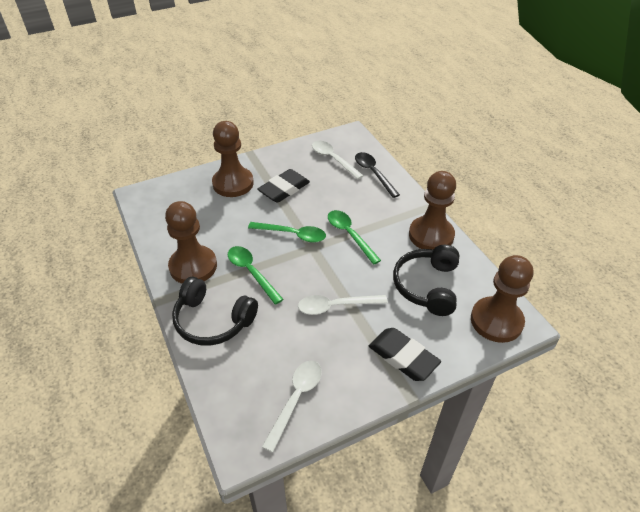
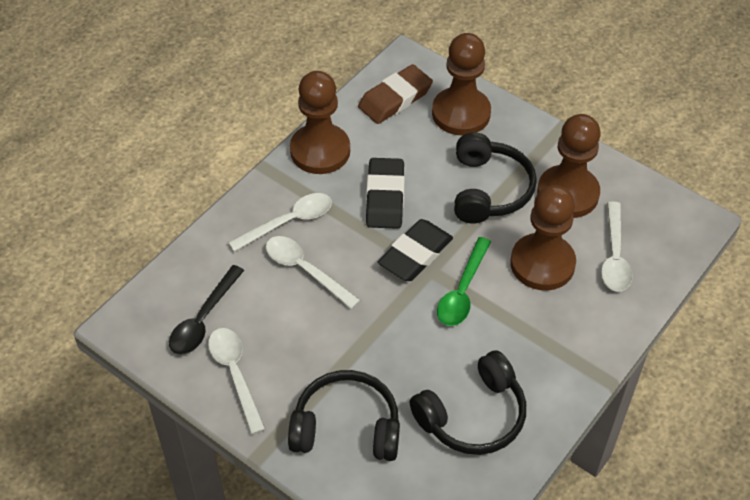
black headphones: [172,277,258,346] [393,245,459,316] = 2 -> [288,370,400,461] [410,350,526,455] [454,132,537,224] = 3
brown eraser: none = 0 -> [358,64,433,124] = 1
green spoon: [228,246,283,305] [248,222,326,243] [328,210,381,265] = 3 -> [437,237,491,326] = 1
white spoon: [262,361,322,452] [298,295,388,315] [312,141,364,179] = 3 -> [208,328,265,435] [228,193,332,252] [266,236,360,309] [601,201,633,292] = 4

